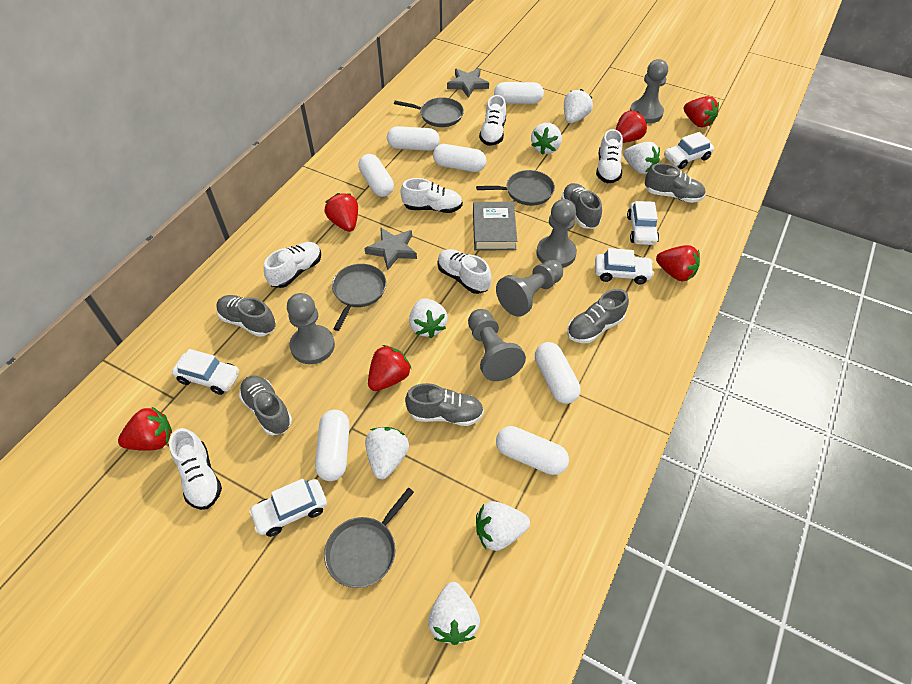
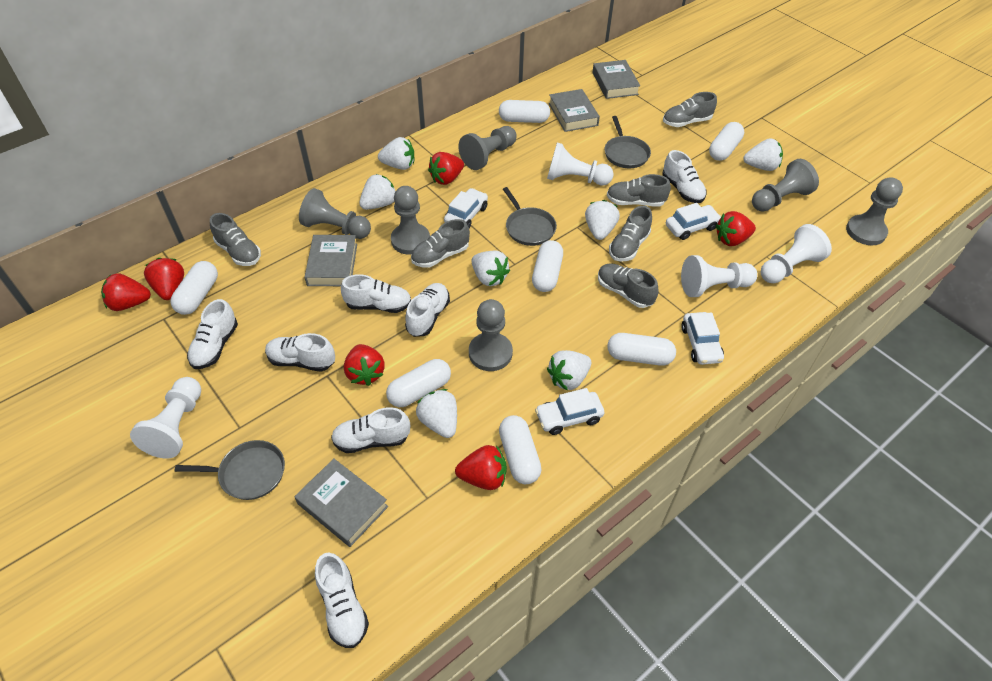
grey book: [473,202,517,251] = 1 -> [294,459,388,547] [304,235,357,286] [549,89,600,132] [592,60,640,99] = 4
grey pan: [324,488,414,588] [332,264,386,331] [394,97,464,127] [476,170,555,206] = 4 -> [175,440,285,500] [503,187,557,246] [605,116,651,168] = 3
grey pawn: [287,293,335,364] [468,309,526,381] [496,260,563,317] [536,199,577,268] [630,59,668,123] = 5 -> [299,188,371,239] [391,186,430,255] [458,126,517,170] [469,299,513,371] [752,159,819,212] [846,177,903,245] = 6
grey star: [365,227,417,270] [447,68,489,98] = 2 -> none = 0
white car: [172,349,240,395] [249,479,327,537] [595,248,654,284] [627,201,659,245] [664,132,714,169] = 5 -> [444,188,488,228] [535,388,605,435] [666,203,721,240] [681,312,724,365] = 4
white pawn: none = 0 -> [130,377,201,459] [547,143,614,186] [681,255,757,297] [760,224,832,283] = 4
white shoe: [169,428,222,510] [264,242,321,288] [401,178,463,213] [437,249,492,294] [479,95,506,146] [596,129,623,183] = 6 -> [187,299,238,369] [265,333,335,372] [315,553,369,648] [331,407,410,453] [341,274,411,313] [405,283,450,337] [662,150,707,203] = 7

